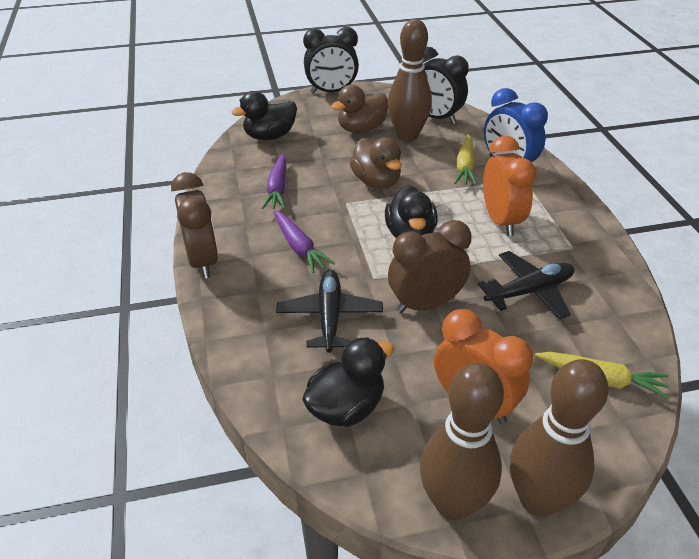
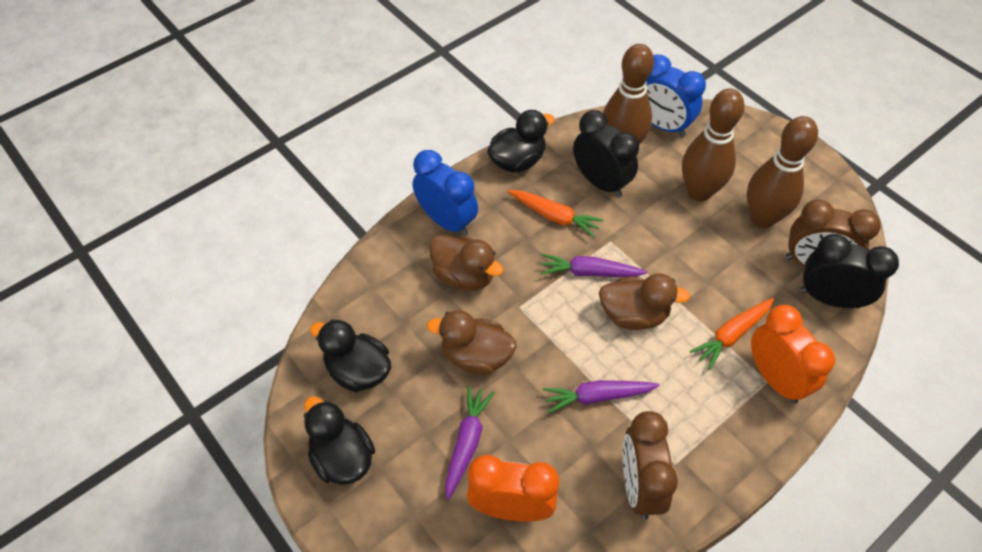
black plane: [276,270,383,353] [478,251,574,319] = 2 -> none = 0
blue clock: [484,88,548,162] = 1 -> [413,150,478,236] [646,55,706,137] = 2
brown duck: [331,85,388,133] [350,137,402,189] = 2 -> [427,310,517,375] [429,235,504,291] [599,273,690,330] = 3
orange carrot: none = 0 -> [508,190,604,237] [690,298,774,370] = 2
purple carrot: [262,154,286,209] [274,210,335,273] = 2 -> [445,386,495,500] [540,254,647,277] [543,380,660,414] = 3
yellow carrot: [455,134,477,186] [535,352,669,399] = 2 -> none = 0

